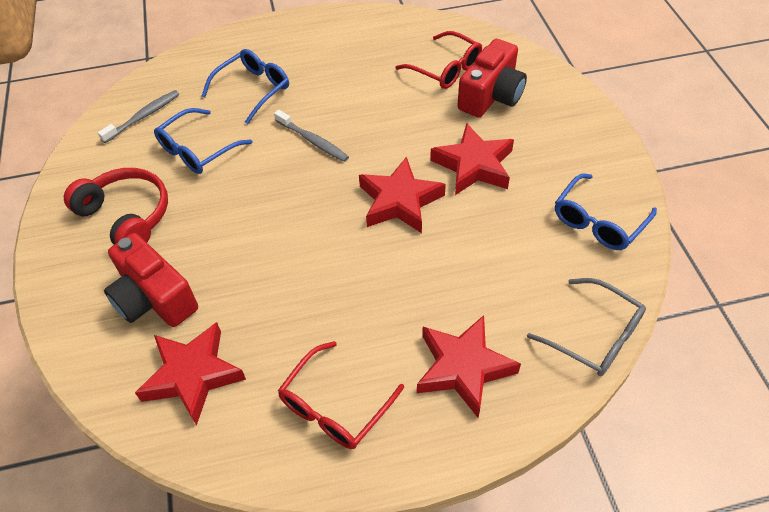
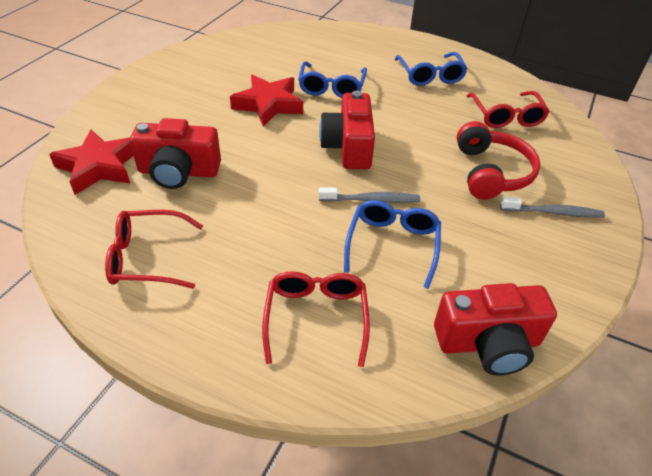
grey glasses: [527,278,646,376] = 1 -> none = 0
red camera: [104,233,198,327] [457,39,527,117] = 2 -> [130,118,221,189] [319,91,375,169] [434,283,557,376] = 3
red glasses: [278,341,404,449] [395,31,482,89] = 2 -> [105,210,203,289] [262,271,370,367] [467,91,550,128] = 3
red star: [135,322,246,425] [359,157,446,233] [417,315,521,418] [430,123,514,195] = 4 -> [49,129,133,195] [230,74,303,127] = 2

